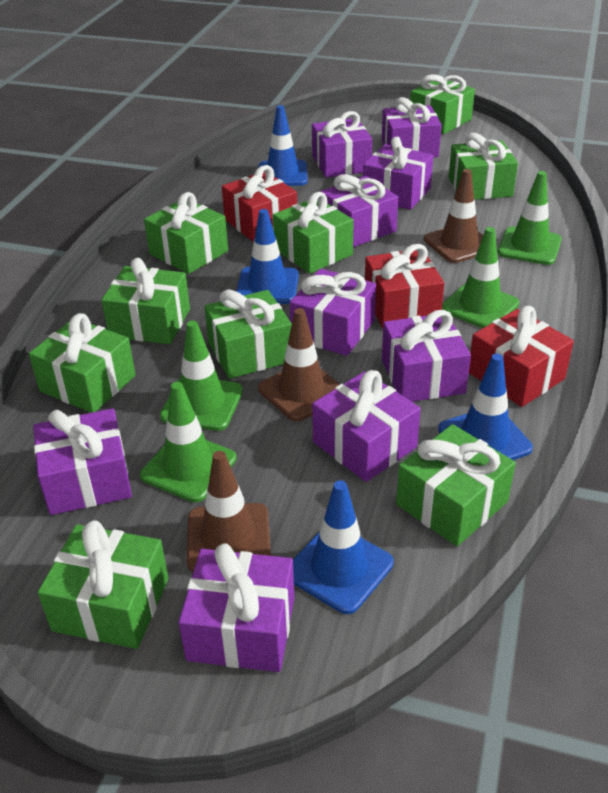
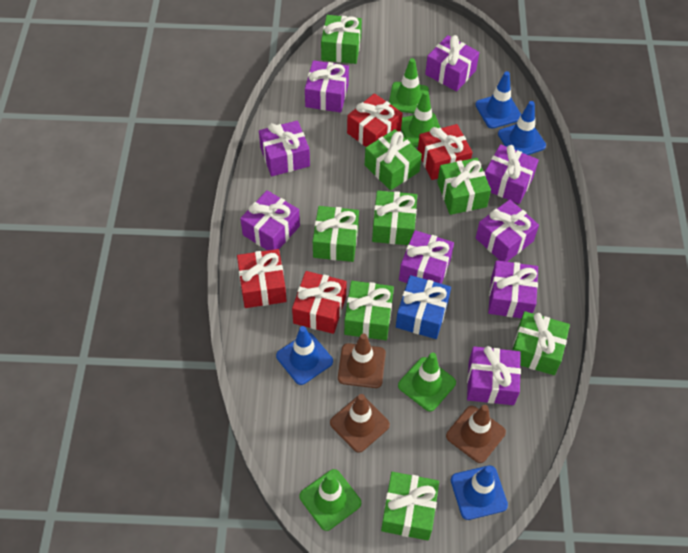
blue gift: none = 0 -> [396,275,451,339] = 1
green gift: [29,313,136,413] [38,520,169,649] [101,258,190,344] [144,192,228,274] [204,289,292,379] [273,192,354,274] [396,424,516,546] [410,74,475,134] [448,133,518,200] = 9 -> [313,206,359,262] [321,15,362,64] [344,281,394,340] [365,129,422,190] [372,191,417,245] [381,472,439,540] [437,158,491,215] [513,311,570,375] = 8
red gift: [222,165,297,242] [365,244,444,328] [469,306,574,407] = 3 -> [237,249,287,308] [292,271,347,334] [347,93,403,147] [418,124,473,180] = 4

